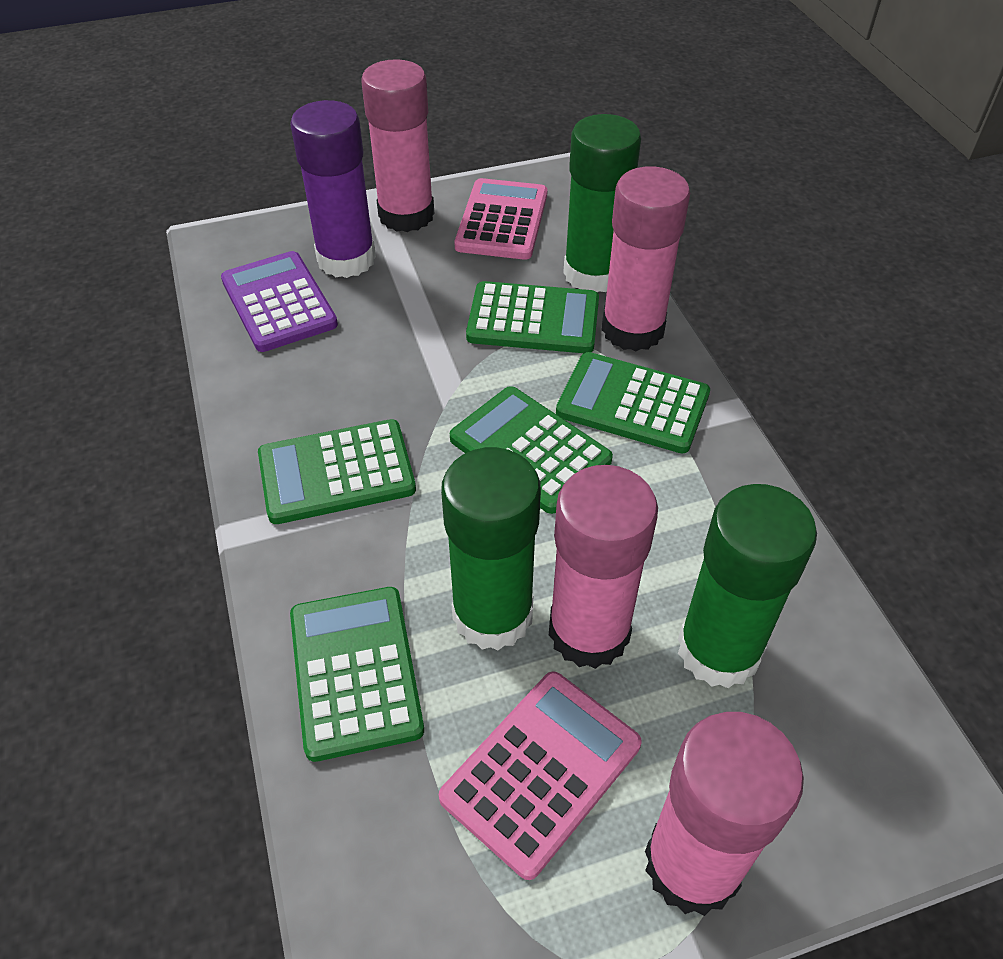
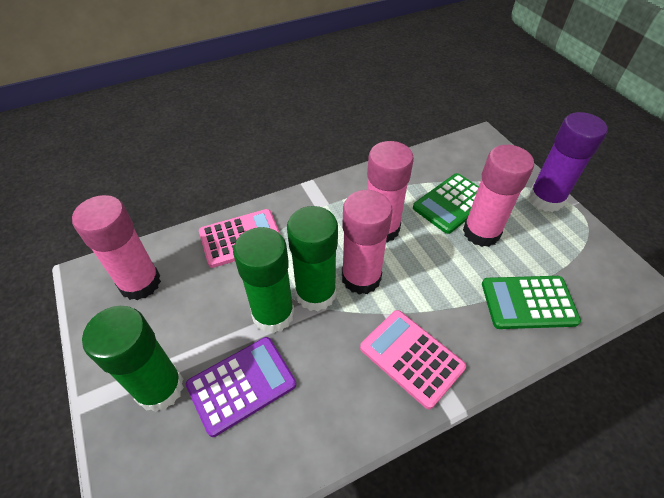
green calculator: [258,419,416,524] [290,587,424,762] [450,386,613,514] [466,281,599,353] [556,352,710,454] = 5 -> [413,173,479,234] [482,276,581,329] = 2

